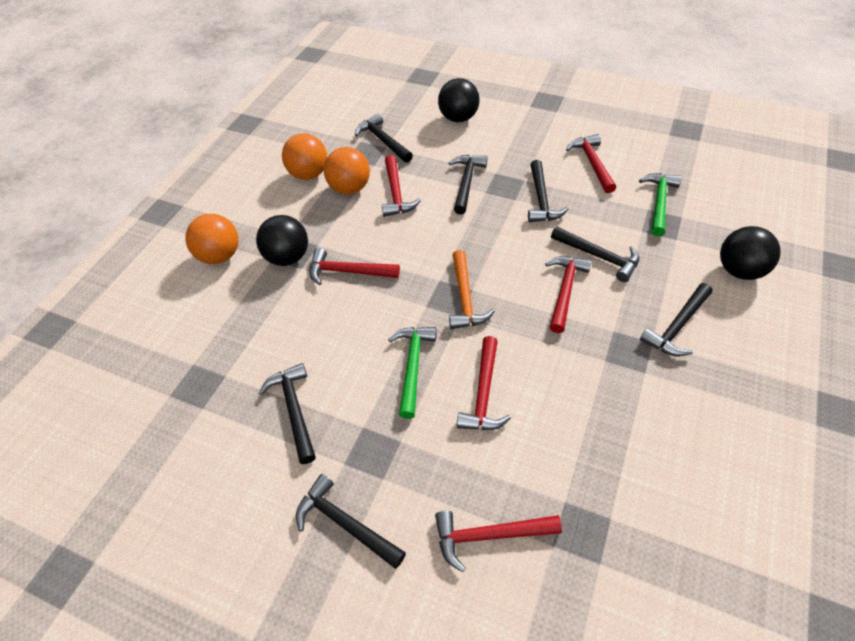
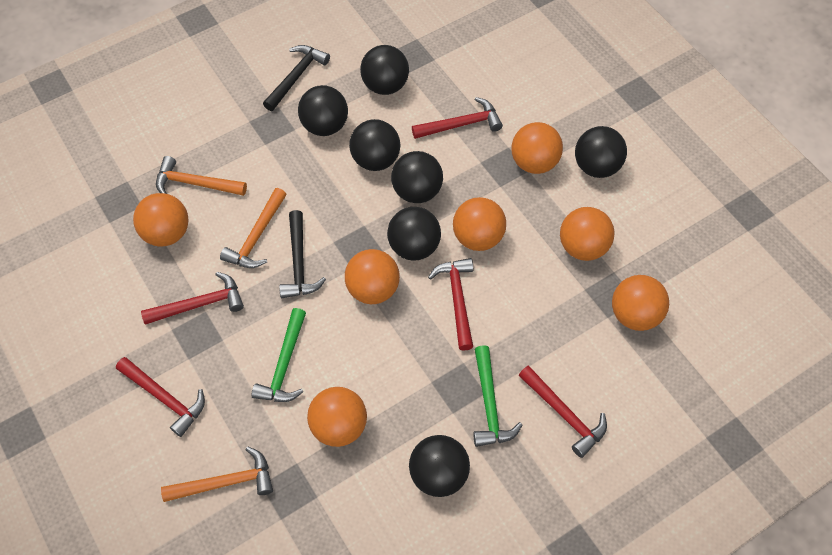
black ball: [256,215,308,266] [438,78,480,122] [720,226,781,280] = 3 -> [298,85,348,136] [349,119,401,171] [360,45,409,95] [387,207,441,261] [391,151,443,203] [409,435,470,497] [575,126,627,178] = 7
black hammer: [259,363,316,464] [296,474,406,569] [355,113,413,163] [449,155,487,215] [528,160,568,222] [551,226,639,282] [640,283,712,356] = 7 -> [263,45,330,111] [279,210,326,298] = 2
orange ball: [185,214,238,264] [282,133,327,180] [324,147,370,194] = 3 -> [133,193,189,246] [307,387,367,447] [345,249,400,304] [453,197,506,251] [511,122,563,174] [560,207,615,261] [612,275,669,331] = 7
orange hammer: [449,250,495,329] = 1 -> [156,156,247,196] [161,447,273,502] [220,188,287,268] = 3
red hammer: [309,248,400,285] [382,155,421,217] [435,511,562,572] [457,336,511,430] [545,256,592,333] [566,134,616,193] = 6 -> [116,357,205,437] [141,272,244,325] [412,97,503,139] [428,258,473,351] [519,365,607,458] = 5

